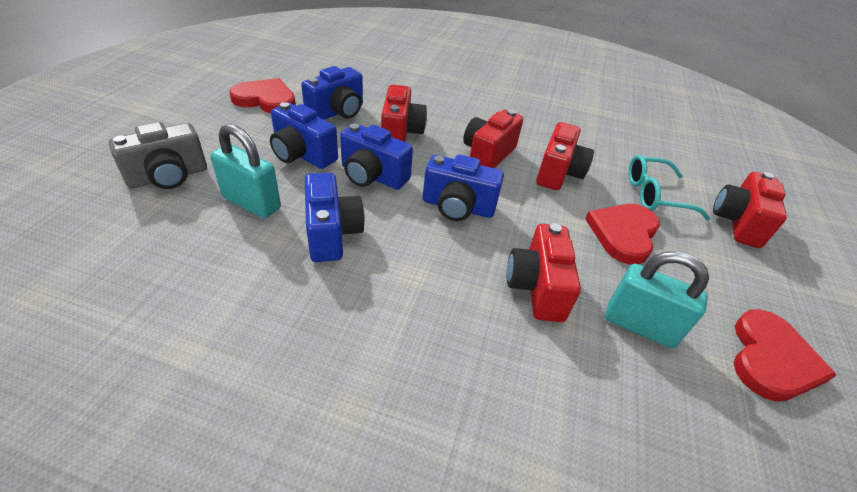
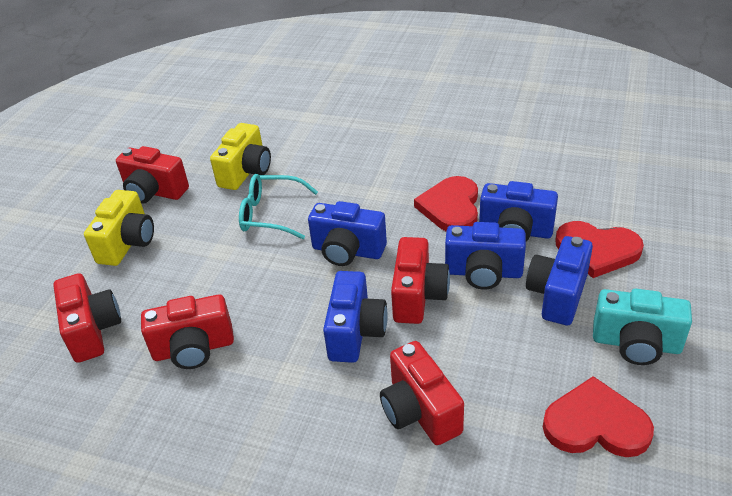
grey camera: [109,122,207,189] = 1 -> none = 0
turquoise camera: none = 0 -> [593,289,692,365] = 1
turquoise padlock: [210,124,281,218] [605,251,709,348] = 2 -> none = 0
yellow camera: none = 0 -> [84,190,154,266] [210,123,271,190] = 2

